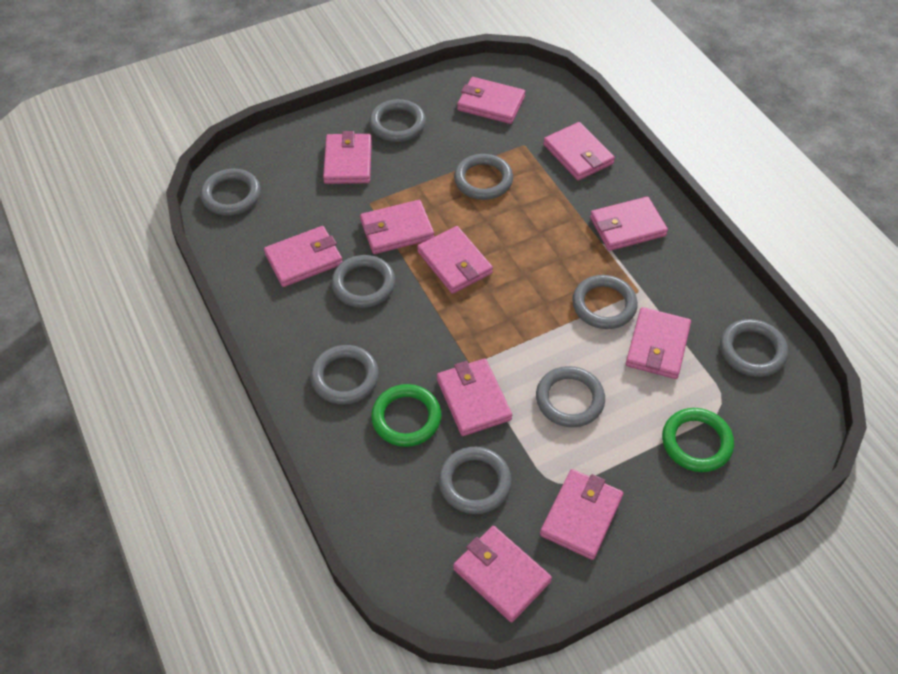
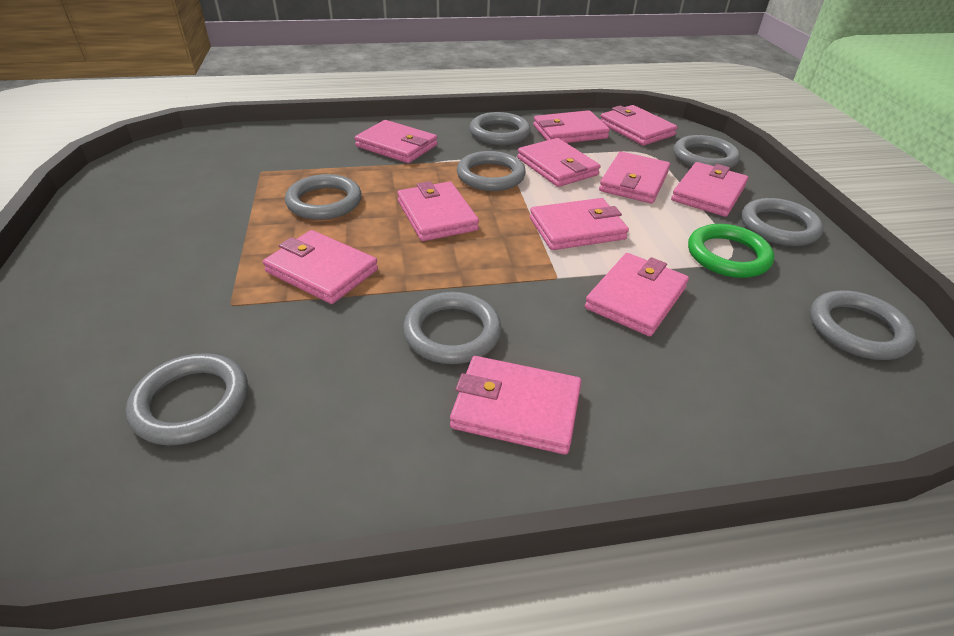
green ring: [371,384,442,447] [662,408,734,472] = 2 -> [688,224,774,278] = 1
grey ring: [200,169,261,216] [310,345,379,404] [331,255,395,308] [369,99,426,142] [438,447,512,514] [454,154,513,200] [536,366,605,427] [572,275,638,329] [720,319,788,377] = 9 -> [126,353,248,446] [285,174,362,220] [403,292,502,364] [457,151,526,191] [469,112,530,145] [673,135,740,168] [741,198,824,246] [810,290,917,360] = 8

